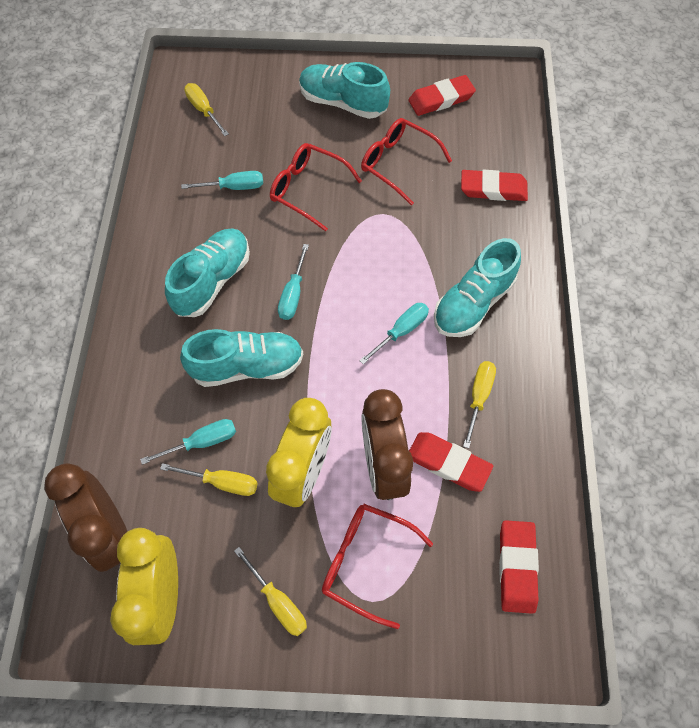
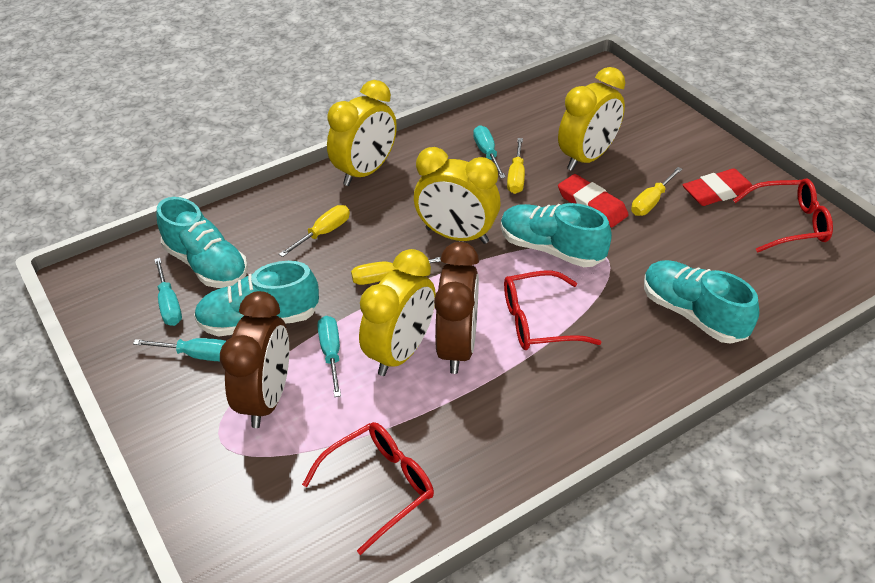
red eraser: [408,75,476,116] [409,432,493,492] [461,169,528,201] [499,520,539,614] = 4 -> [558,174,629,227] [683,168,753,206] = 2
yellow clock: [110,528,178,645] [266,398,332,507] = 2 -> [327,80,397,186] [359,249,436,376] [414,147,501,244] [558,67,625,171] = 4

